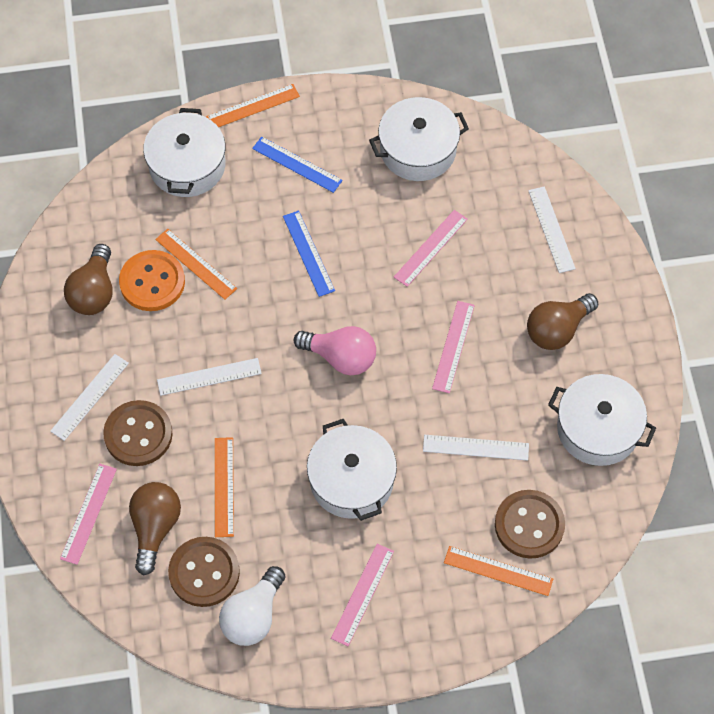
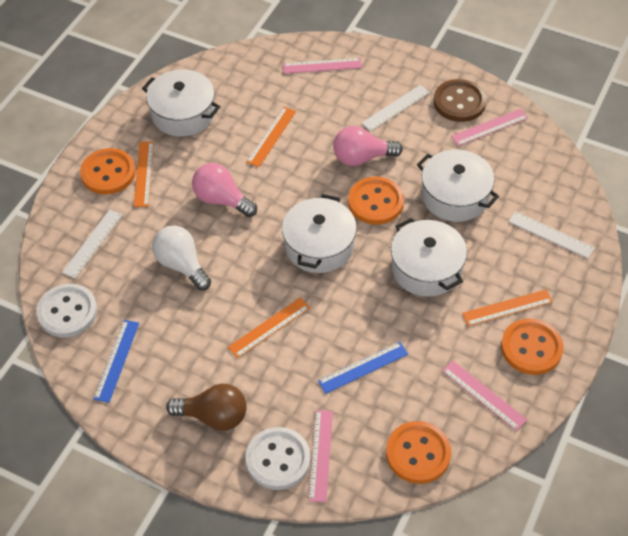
brown button: [103,400,173,466] [168,537,240,607] [495,490,565,559] = 3 -> [434,79,486,122] = 1
brown light bulb: [64,244,113,315] [129,482,181,576] [527,293,599,350] = 3 -> [166,384,247,431] = 1
orange button: [119,250,185,311] = 1 -> [80,148,136,194] [348,177,404,225] [386,421,451,484] [501,318,564,375] = 4
pink light bulb: [294,326,376,375] = 1 -> [192,163,257,217] [333,126,403,166] = 2
white button: none = 0 -> [36,284,97,338] [246,427,311,490] = 2
white ruler: [50,354,129,441] [157,358,262,396] [423,435,529,461] [528,186,576,273] = 4 -> [62,210,122,279] [361,85,430,131] [508,211,595,259] = 3

